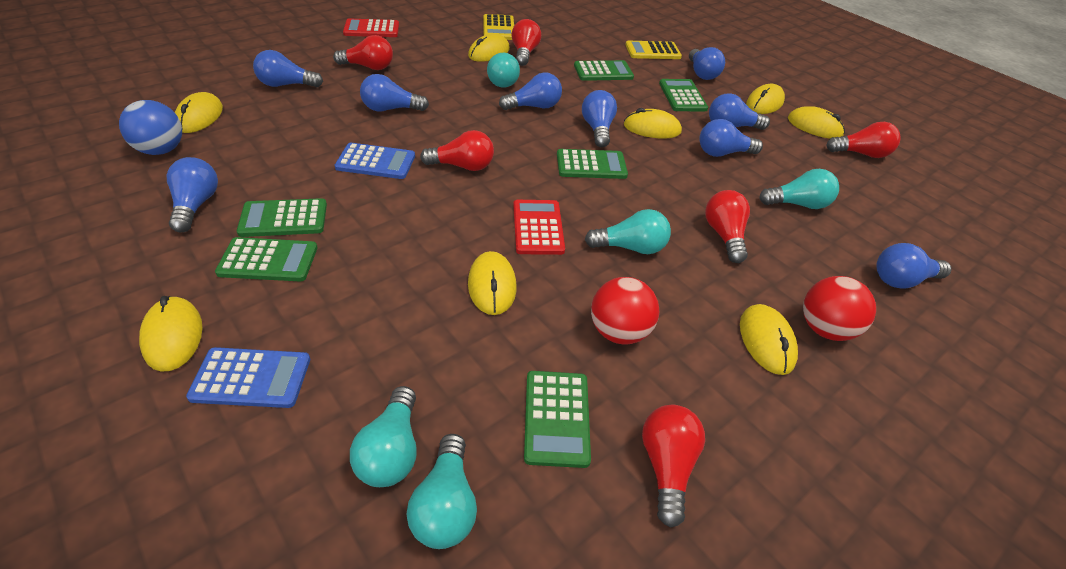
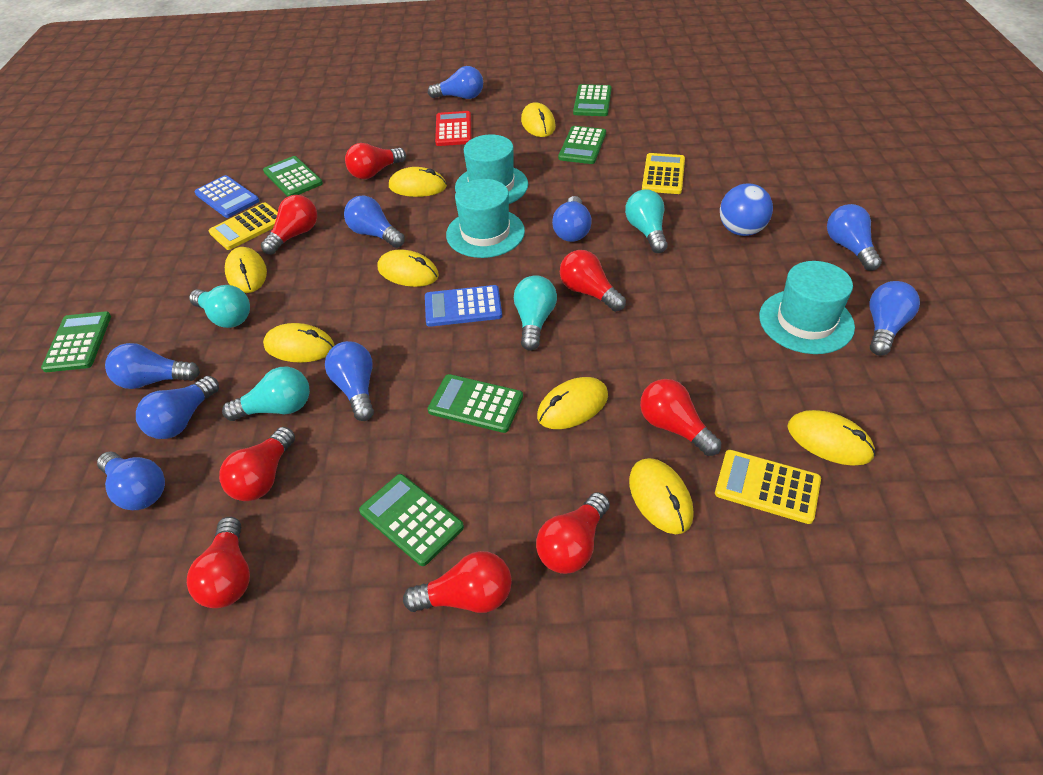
red ball: [591,277,659,345] [803,276,876,341] = 2 -> none = 0
red calculator: [343,18,399,37] [513,200,565,255] = 2 -> [435,111,471,146] = 1
red light bulb: [333,35,393,70] [420,130,494,171] [511,19,541,66] [642,405,705,528] [705,190,750,263] [826,122,901,158] = 6 -> [187,517,250,608] [219,427,295,501] [261,195,317,255] [345,143,406,179] [403,551,512,613] [536,492,610,574] [560,250,626,312] [640,379,721,456] = 8
turquoise hat: none = 0 -> [446,179,525,258] [455,134,528,204] [759,261,855,354] = 3
turquoise light bulb: [350,386,417,487] [406,434,477,549] [487,53,520,88] [585,209,671,254] [759,169,839,209] = 5 -> [189,285,250,328] [222,366,310,421] [514,275,557,351] [625,189,668,253] = 4
yellow calculator: [483,14,514,40] [625,41,682,59] = 2 -> [209,202,278,250] [642,153,685,194] [715,450,821,524] = 3

